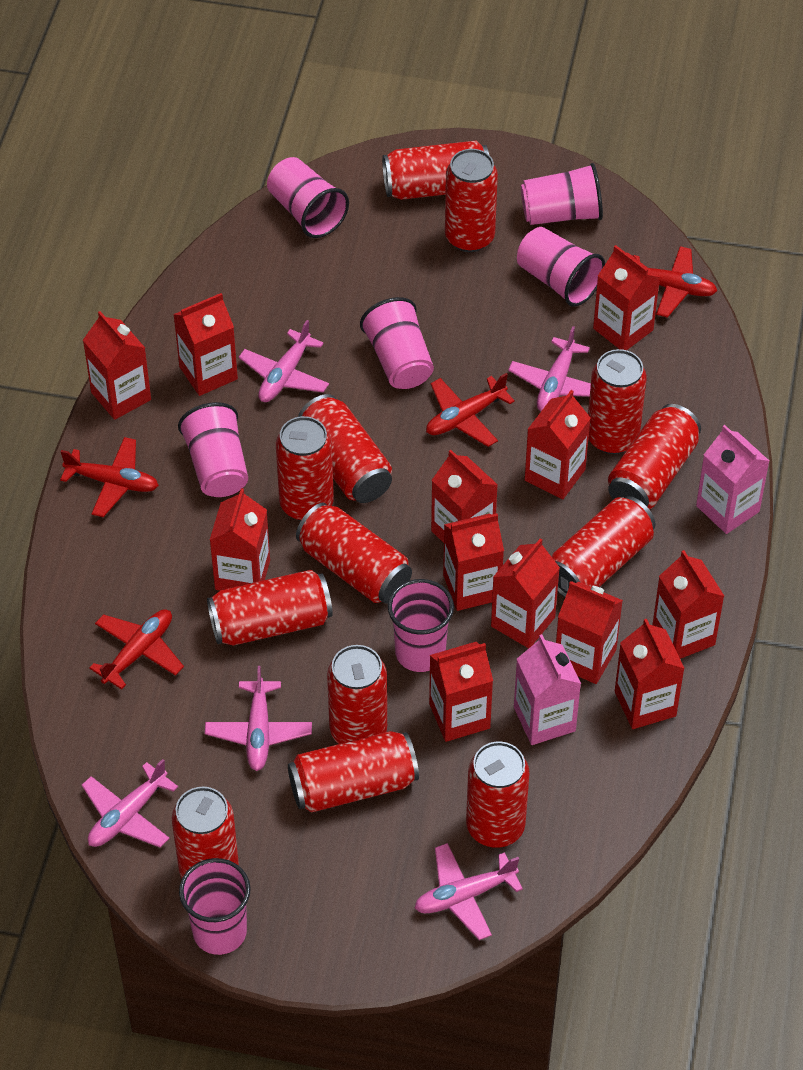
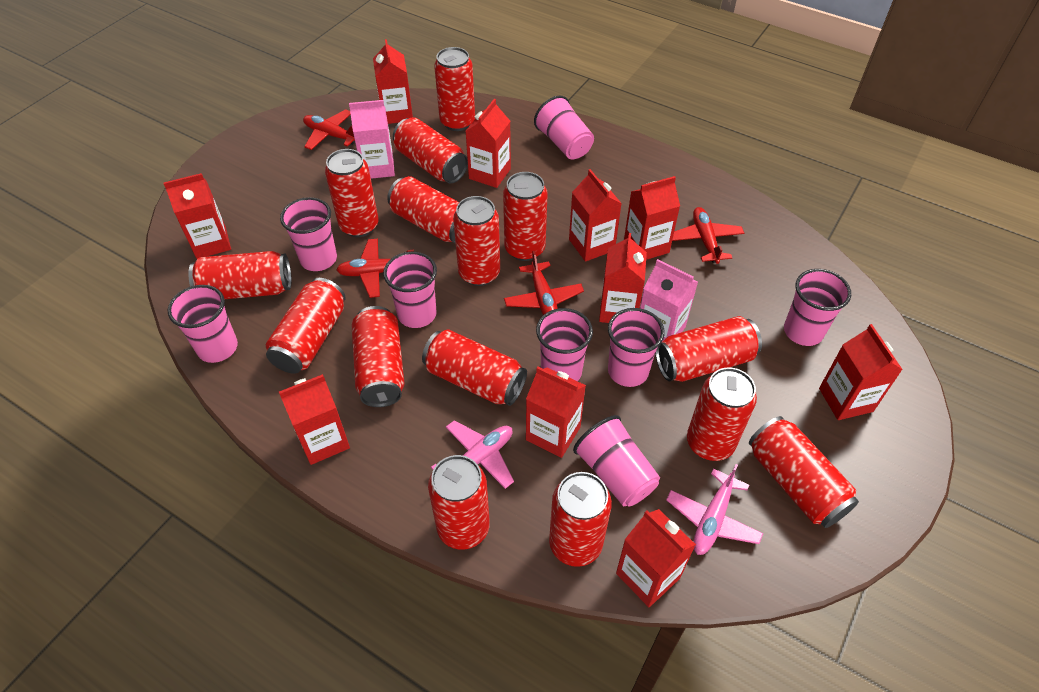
pink cup: [178,402,248,497] [179,858,251,955] [267,157,349,238] [360,297,434,389] [388,579,454,672] [517,227,605,307] [521,163,603,225] = 7 -> [168,285,238,363] [280,197,337,271] [383,252,437,328] [534,96,594,159] [536,308,593,381] [573,415,660,507] [608,308,665,387] [784,269,851,346] = 8
pink plane: [82,759,178,848] [205,666,312,771] [239,320,329,402] [414,843,523,940] [508,326,591,411] = 5 -> [431,420,514,489] [666,464,763,555] = 2
red can: [172,787,239,878] [207,570,333,646] [276,416,334,521] [288,731,419,813] [296,503,412,604] [298,394,392,503] [327,645,387,744] [382,141,489,200] [445,149,498,252] [466,742,529,848] [552,496,656,597] [588,349,647,454] [608,404,701,509] = 13 -> [188,251,291,299] [266,278,345,374] [325,149,379,237] [351,306,405,407] [387,176,459,244] [393,117,468,184] [422,329,527,406] [428,455,490,550] [434,47,475,131] [453,196,500,286] [503,172,548,261] [549,472,612,567] [655,316,762,382] [687,368,757,461] [749,416,859,528] = 15
red carton: [83,311,151,420] [173,293,238,396] [210,488,270,591] [429,642,493,742] [431,450,498,543] [443,513,504,611] [491,538,560,648] [525,390,591,499] [556,581,623,684] [593,245,660,350] [615,619,685,729] [653,550,724,659] = 12 -> [163,173,231,259] [279,374,350,465] [373,39,413,124] [466,99,511,188] [526,367,586,458] [569,169,622,262] [599,233,647,323] [616,509,696,607] [624,176,680,260] [819,324,903,420] = 10

